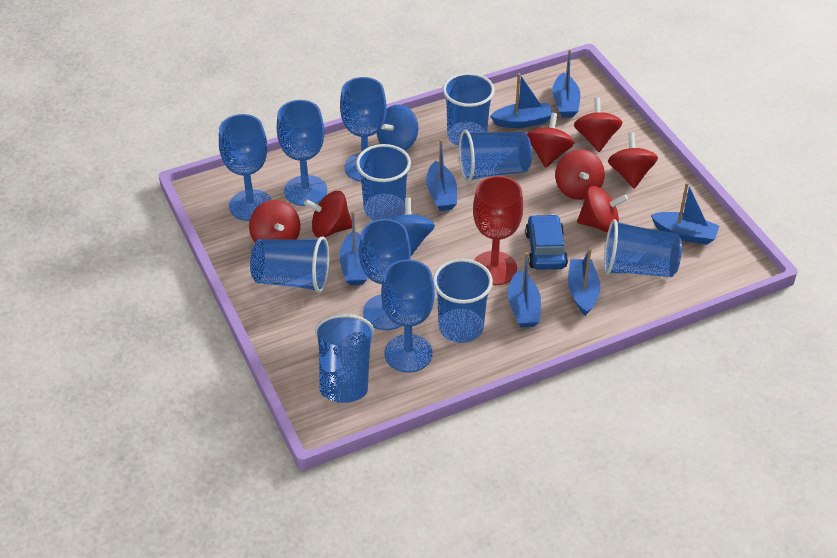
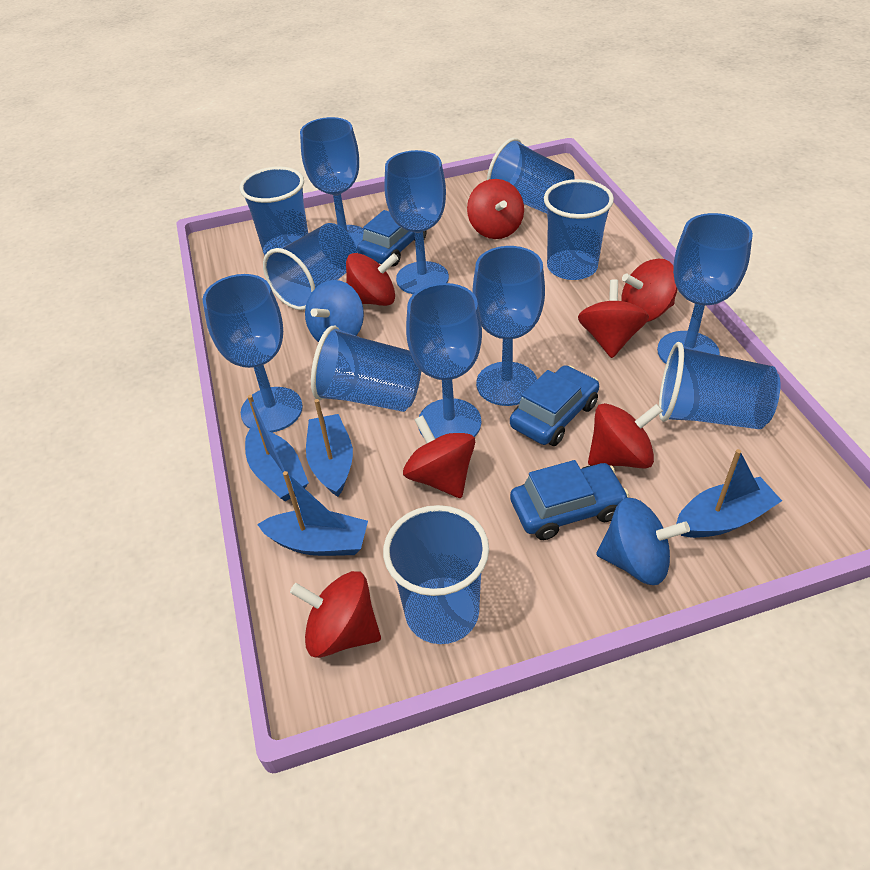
blue boat: [339,211,367,285] [426,139,457,211] [490,73,552,128] [508,252,541,328] [552,49,580,118] [568,249,600,316] [651,182,719,245] = 7 -> [245,395,309,501] [257,471,368,556] [306,399,353,497] [676,449,782,538] = 4
blue car: [525,214,568,270] = 1 -> [357,210,426,266] [510,365,599,446] [510,460,629,540] = 3
blue goblet: [219,114,272,221] [277,100,327,206] [340,77,387,182] [359,219,411,330] [381,260,435,372] = 5 -> [203,274,303,432] [300,117,364,248] [384,150,449,294] [406,283,482,439] [472,246,545,406] [657,213,753,364] = 6
red goblet: [473,176,523,285] = 1 -> none = 0

